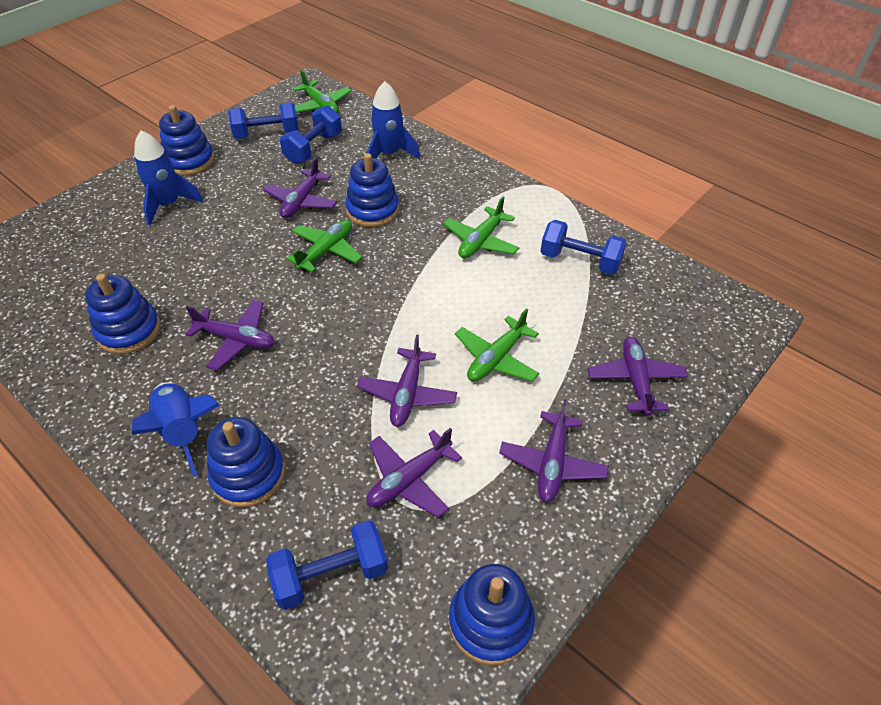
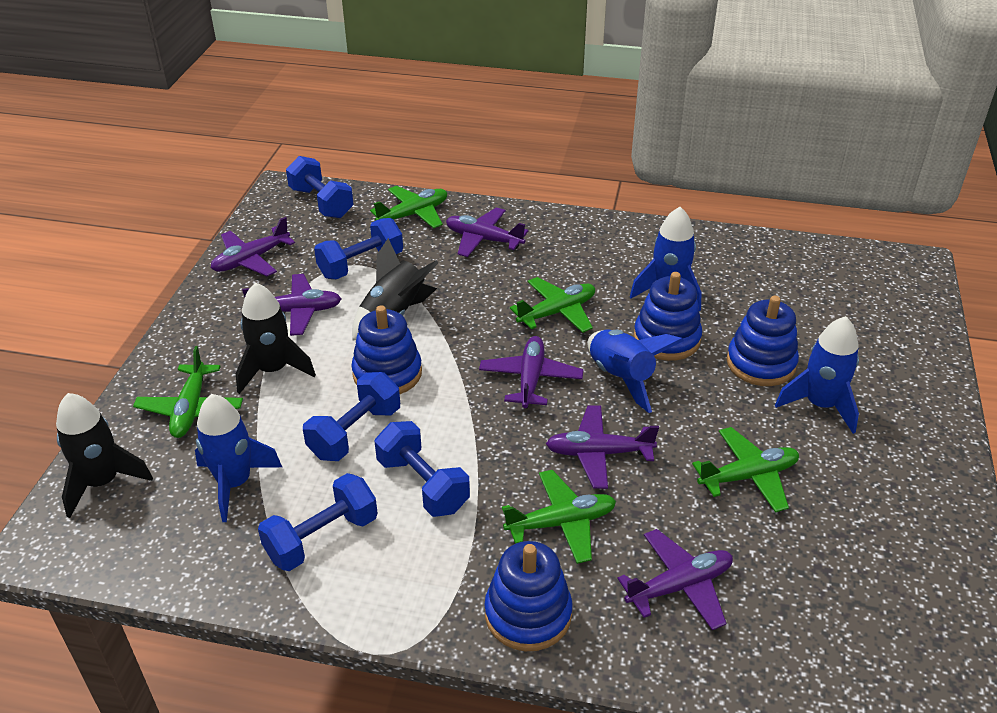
black rocket: none = 0 -> [56,393,153,518] [236,282,316,394] [352,238,439,340] = 3
blue dumbbell: [228,102,299,139] [266,520,388,610] [280,105,342,164] [541,220,627,275] = 4 -> [258,473,378,571] [286,156,354,218] [303,372,400,461] [314,218,403,279] [374,421,470,517] = 5
blue rocket: [131,382,220,477] [134,130,203,225] [367,81,420,159] = 3 -> [195,394,282,522] [587,329,684,413] [630,207,702,311] [775,316,859,434] = 4
blue stacking toy: [85,274,161,354] [159,105,215,176] [207,417,285,508] [345,153,399,227] [449,564,535,666] = 5 -> [351,305,422,394] [484,541,573,651] [634,272,702,361] [727,296,799,386] = 4
green plane: [286,220,363,273] [293,70,352,113] [443,197,520,258] [455,308,540,382] = 4 -> [133,346,243,438] [370,186,447,229] [502,470,616,564] [510,277,595,333] [692,427,799,512] = 5

